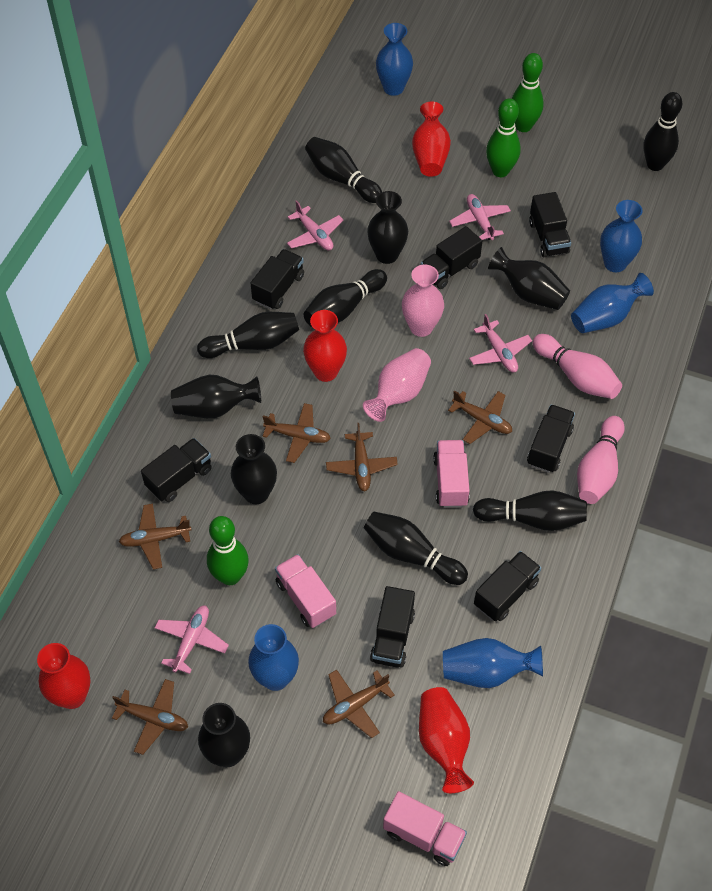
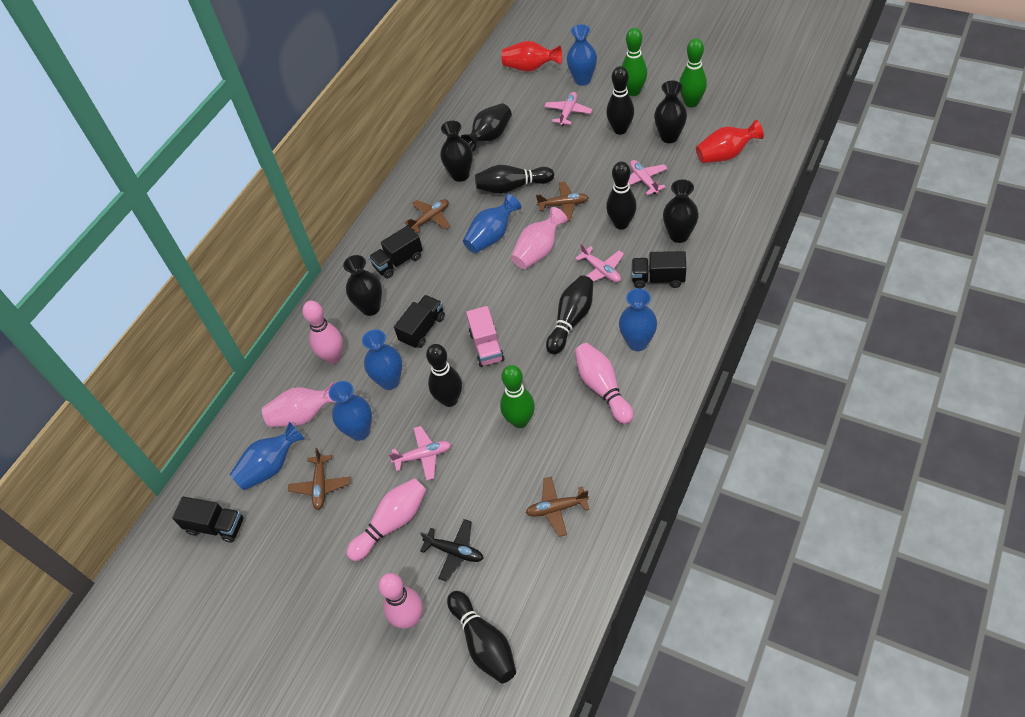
black plane: none = 0 -> [420,519,484,581] = 1
black truck: [141,438,212,502] [250,249,304,309] [370,586,415,668] [421,226,482,289] [474,551,541,621] [527,404,575,473] [529,192,571,257] = 7 -> [172,496,244,543] [369,225,423,278] [394,295,445,348] [632,251,686,288] = 4
blue vase: [248,624,299,691] [376,23,413,96] [443,638,543,688] [571,273,654,333] [600,200,642,272] = 5 -> [229,421,305,490] [329,381,372,441] [362,329,402,390] [463,194,521,253] [567,24,597,86] [619,288,657,351] = 6
brown plane: [112,679,188,755] [119,504,192,569] [263,403,331,463] [323,670,395,738] [326,423,398,491] [448,390,512,444] = 6 -> [288,448,350,510] [404,199,450,233] [526,476,589,537] [536,182,589,221] = 4
pink bowling pin: [533,334,622,399] [577,416,625,504] = 2 -> [302,301,343,364] [346,478,426,561] [378,573,423,629] [575,343,633,424] = 4
pink truck: [275,554,336,628] [383,791,467,866] [433,440,470,508] = 3 -> [466,306,505,367] = 1
red vase: [37,643,90,709] [303,310,347,382] [412,102,451,177] [419,687,474,793] = 4 -> [501,41,562,72] [696,120,764,163] = 2

